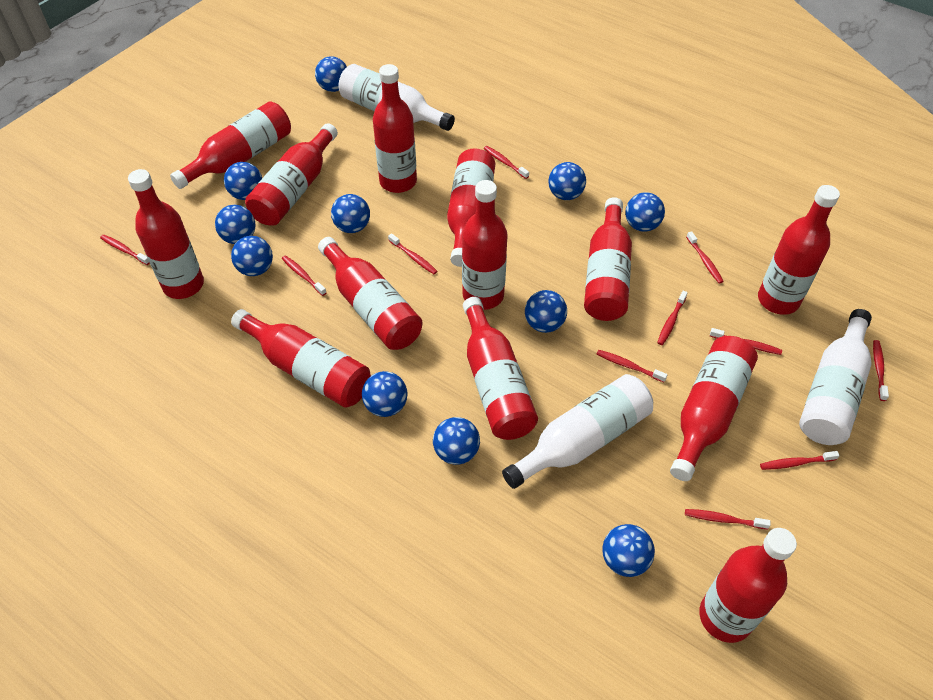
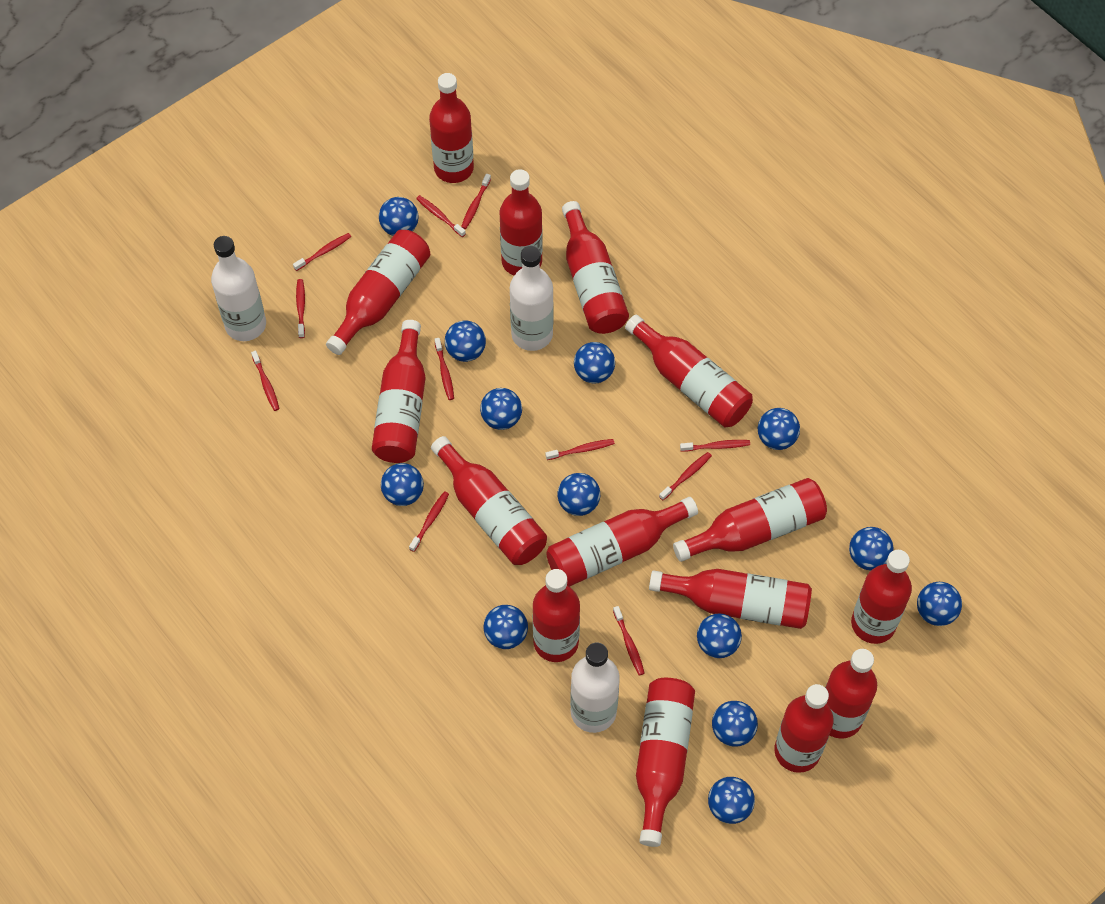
blue ball: [215,205,256,244] [224,162,262,200] [231,236,273,276] [315,56,347,92] [331,194,370,233] [362,371,407,417] [433,417,480,465] [525,290,567,333] [548,162,586,200] [602,524,655,577] [625,192,665,232] = 11 -> [379,197,419,236] [381,463,424,506] [445,321,486,362] [480,388,522,430] [483,605,528,649] [557,473,600,516] [574,342,615,384] [697,613,742,658] [708,777,755,824] [712,701,758,747] [758,408,800,450] [849,527,894,570] [917,582,962,626] = 13
red bottle: [128,169,204,299] [170,101,291,189] [231,309,371,407] [245,123,338,226] [318,237,423,350] [373,64,417,193] [447,148,495,267] [462,180,508,310] [463,297,538,440] [584,197,632,321] [670,336,758,481] [699,528,797,643] [758,185,840,315] = 13 -> [326,230,430,355] [372,320,426,463] [429,73,474,183] [431,436,547,565] [499,169,543,275] [533,569,580,662] [546,497,698,587] [562,201,629,334] [625,315,753,427] [636,678,695,847] [649,569,812,629] [673,478,827,562] [774,684,833,773] [825,649,877,739] [851,550,912,644] = 15

